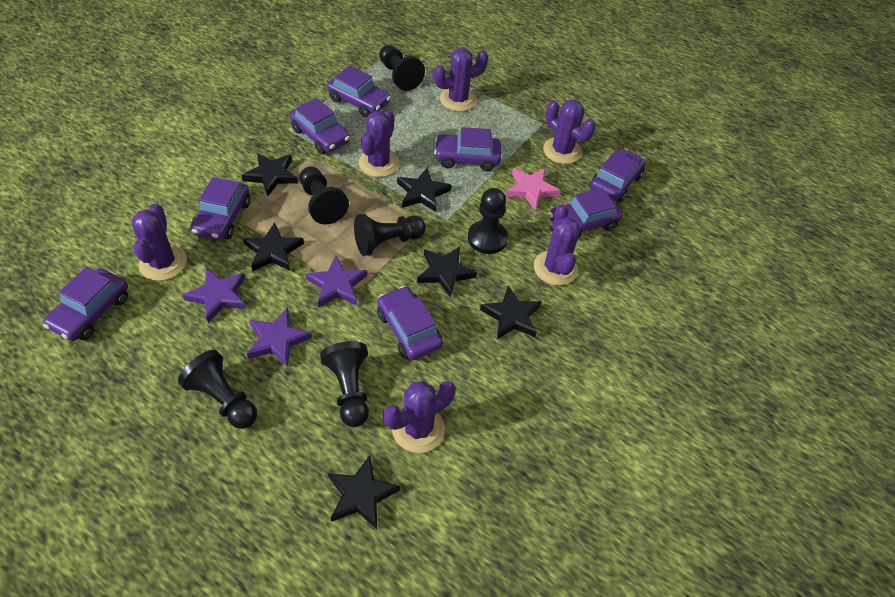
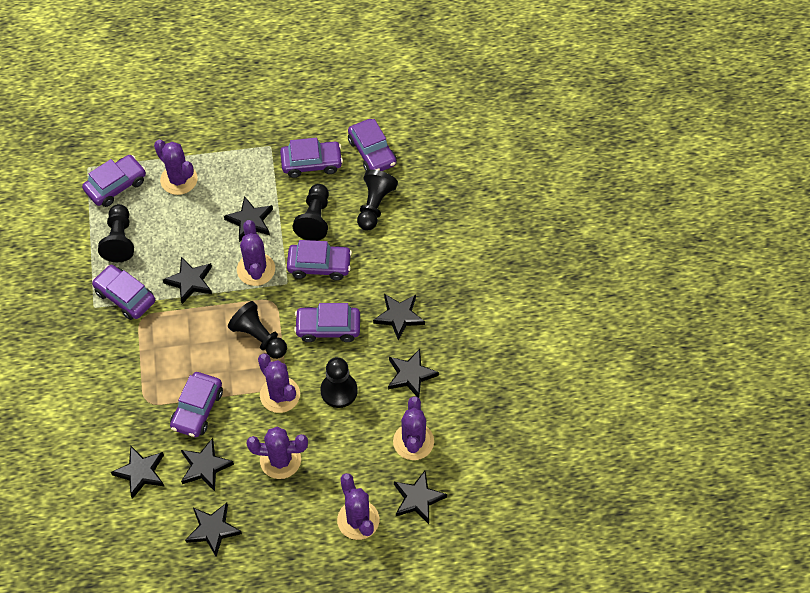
black pawn: [178,350,257,429] [299,166,349,224] [320,341,369,427] [354,214,426,256] [379,45,425,91] [468,188,508,254] = 6 -> [98,204,134,262] [228,301,287,359] [293,184,329,241] [321,357,358,408] [357,170,398,231] = 5
black star: [241,153,298,196] [243,222,304,272] [328,455,400,529] [397,168,451,212] [417,247,477,297] [480,285,542,339] = 6 -> [111,446,164,499] [163,257,212,304] [181,438,234,491] [185,503,242,557] [224,196,273,242] [373,294,425,341] [388,349,439,398] [394,471,447,524] = 8
pink star: [506,168,561,210] = 1 -> none = 0
purple car: [43,267,128,341] [190,177,251,240] [290,98,350,154] [327,66,391,117] [377,286,443,360] [434,127,501,171] [549,188,622,238] [590,148,646,203] = 8 -> [82,155,146,207] [92,265,155,320] [170,372,223,437] [280,138,343,178] [287,240,352,280] [294,303,360,342] [348,119,397,171] = 7
purple star: [183,267,246,323] [247,308,312,367] [305,255,367,308] = 3 -> none = 0

